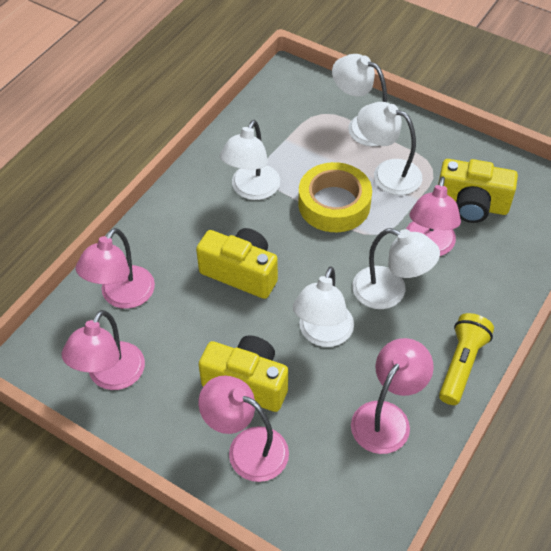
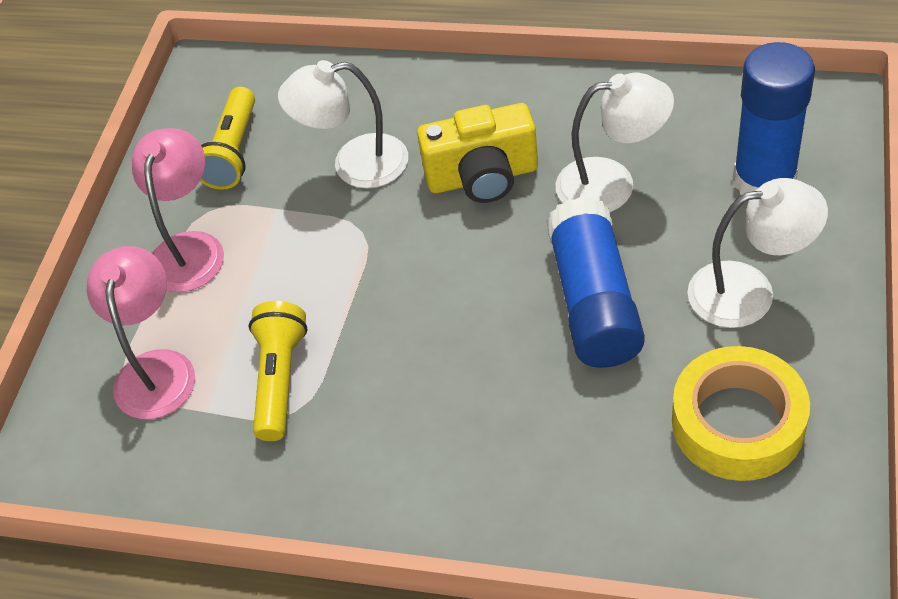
blue glue stick: none = 0 -> [546,197,645,368] [733,42,815,195] = 2
pink lamp: [62,310,145,390] [76,228,155,309] [198,375,289,482] [351,338,434,454] [406,176,461,256] = 5 -> [87,246,195,419] [132,128,224,292] = 2
white lamp: [220,120,280,200] [293,267,354,347] [332,54,387,146] [352,228,440,309] [357,102,422,195] = 5 -> [278,60,408,188] [556,73,674,212] [688,178,828,328] = 3
yellow camera: [196,228,278,299] [199,335,288,412] [438,159,518,223] = 3 -> [417,103,538,203] = 1
yellow flashlight: [439,313,494,405] = 1 -> [200,87,255,190] [249,301,308,441] = 2

